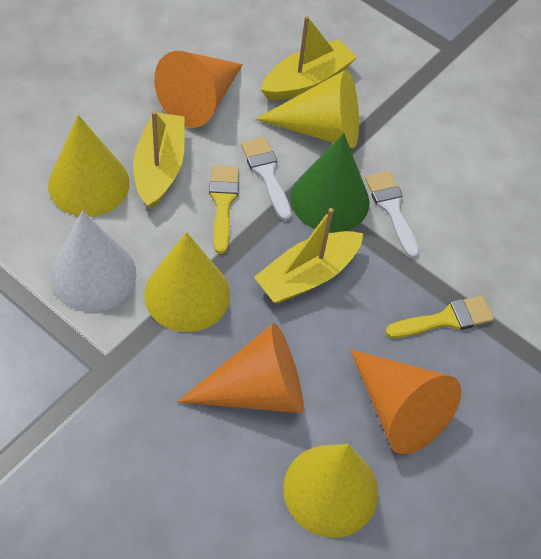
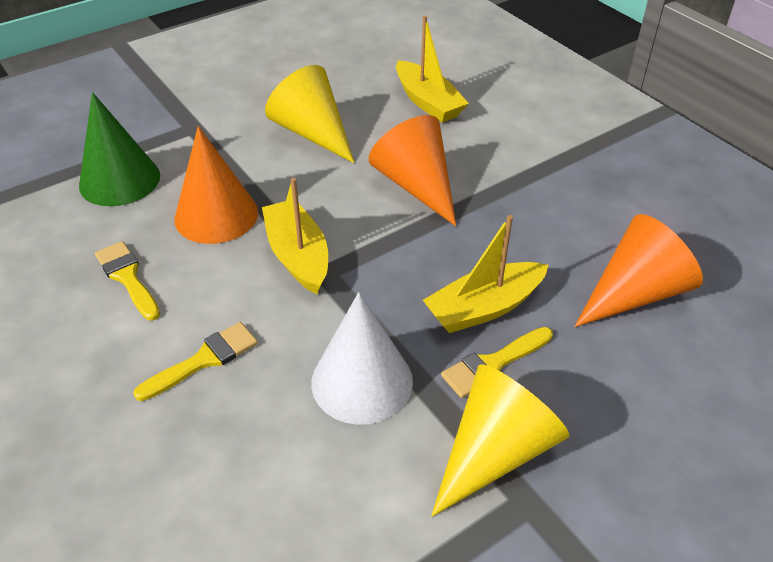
white brush: [241,137,292,221] [365,171,420,258] = 2 -> none = 0
yellow brush: [209,165,239,254] [385,295,494,338] = 2 -> [95,241,160,321] [133,322,258,401] [441,327,553,398] = 3
yellow cone: [48,115,130,217] [144,232,230,332] [255,69,359,149] [283,444,378,538] = 4 -> [265,65,354,163] [431,364,569,517] = 2

